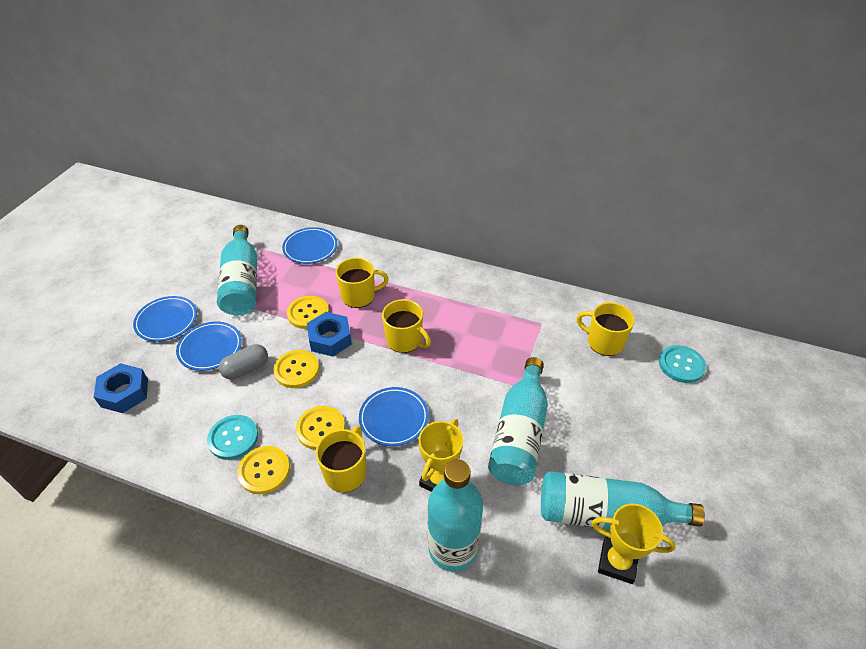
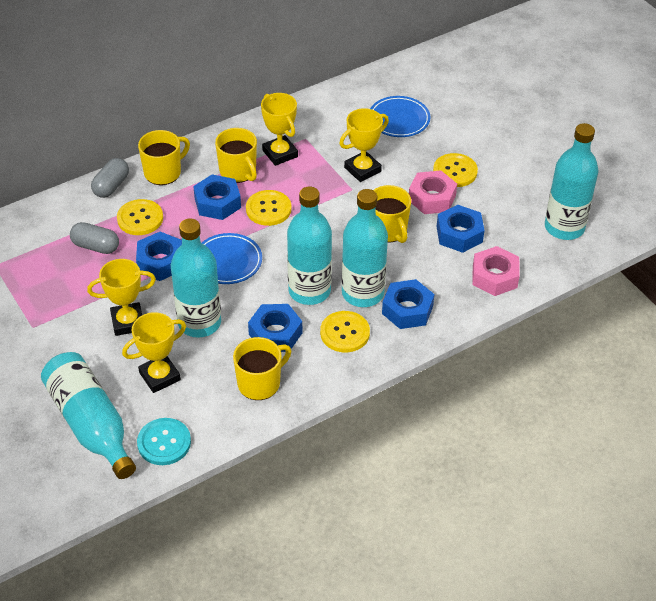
blue nut: [94,363,148,413] [307,312,352,357] = 2 -> [136,232,182,281] [193,174,241,220] [248,304,302,352] [382,279,434,329] [437,205,485,253] = 5
blue plate: [133,296,197,342] [176,322,242,371] [282,227,338,264] [359,387,429,446] = 4 -> [202,233,262,284] [370,96,430,137] = 2
grey capsule: [219,344,268,379] = 1 -> [70,222,119,254] [91,158,129,198] = 2
pink nut: none = 0 -> [409,170,457,214] [472,246,520,296] = 2
turquoise bottle: [217,225,257,315] [428,459,483,572] [488,357,548,485] [541,471,705,529] = 4 -> [41,352,136,479] [171,218,221,338] [287,187,332,305] [342,189,388,307] [545,123,598,240] = 5
turquoise button: [207,415,258,460] [659,345,706,383] = 2 -> [137,418,191,465] = 1
yellow trophy: [419,419,463,492] [592,504,676,584] = 2 -> [87,259,156,336] [122,312,186,393] [261,93,298,166] [339,108,389,182] = 4

